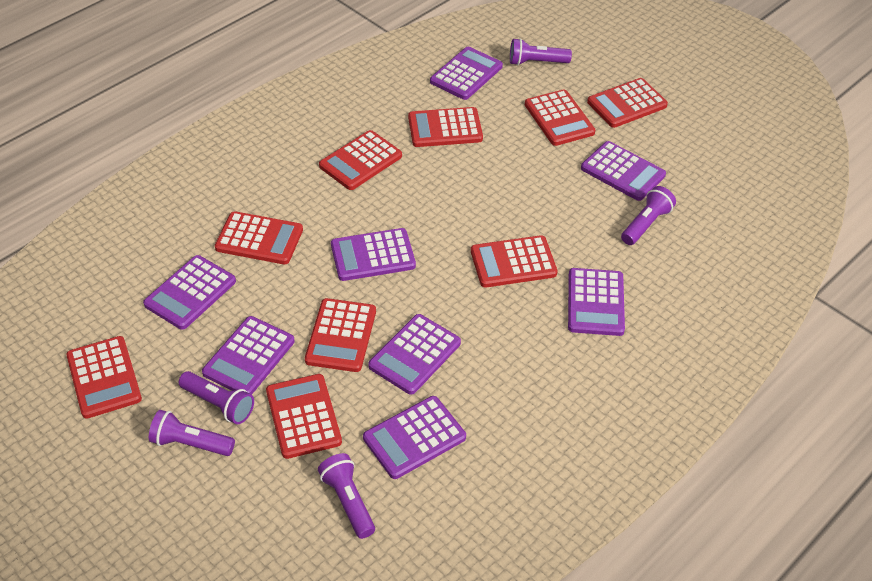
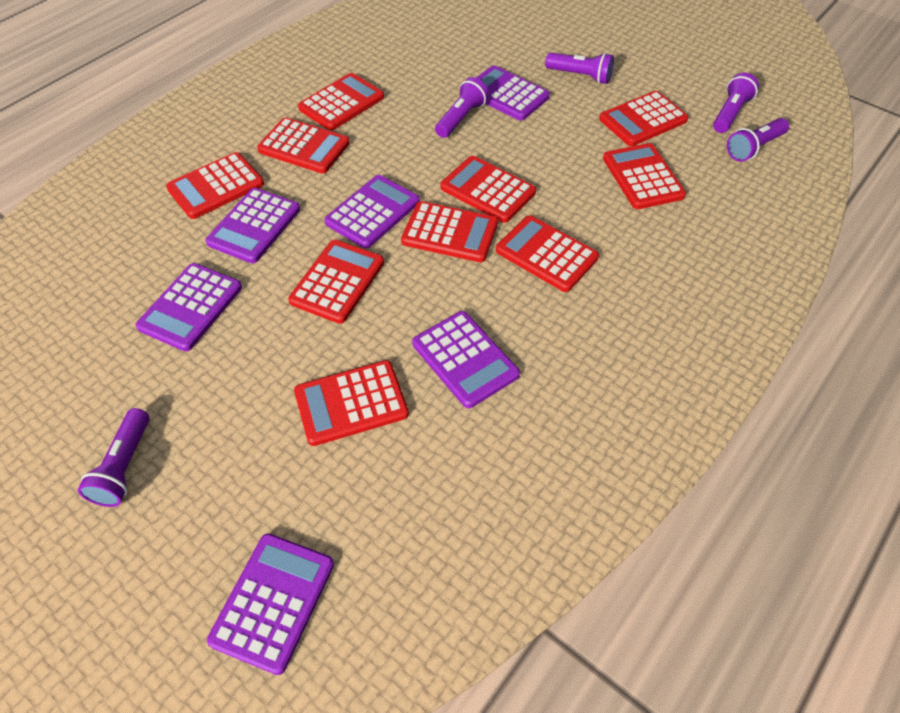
purple calculator: [143,255,236,330] [202,316,295,395] [331,228,416,281] [363,396,466,479] [368,314,461,395] [430,47,503,100] [568,268,625,336] [581,141,666,201] = 8 -> [136,263,242,352] [205,188,300,263] [207,533,334,675] [324,175,420,248] [412,311,520,408] [476,65,550,121] = 6
red calculator: [66,336,142,419] [215,211,303,264] [266,374,342,459] [305,298,376,372] [319,130,402,190] [408,107,483,147] [471,235,558,288] [525,89,596,146] [587,78,668,128] = 9 -> [166,152,264,219] [257,117,350,174] [288,240,384,324] [294,360,409,446] [298,73,384,131] [401,201,498,262] [440,156,536,223] [496,215,599,292] [599,91,688,146] [603,143,686,209] = 10

